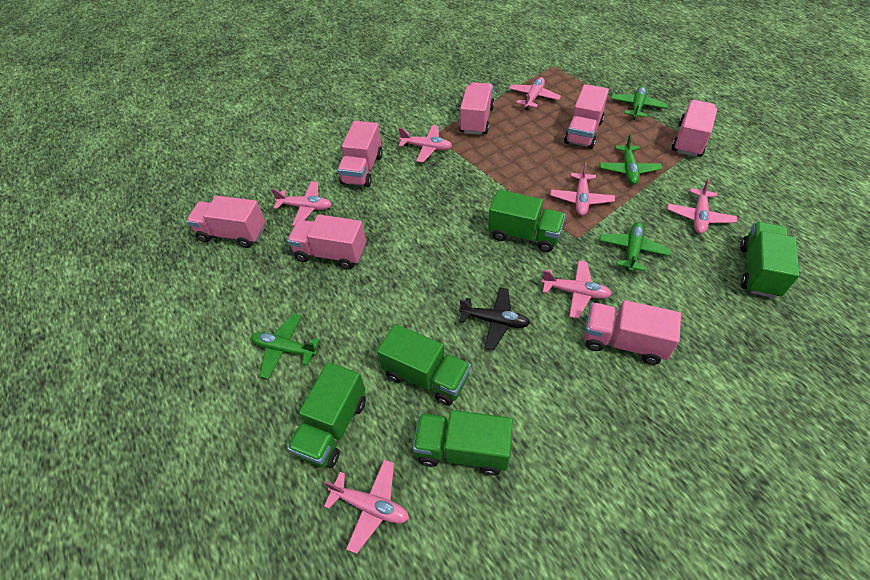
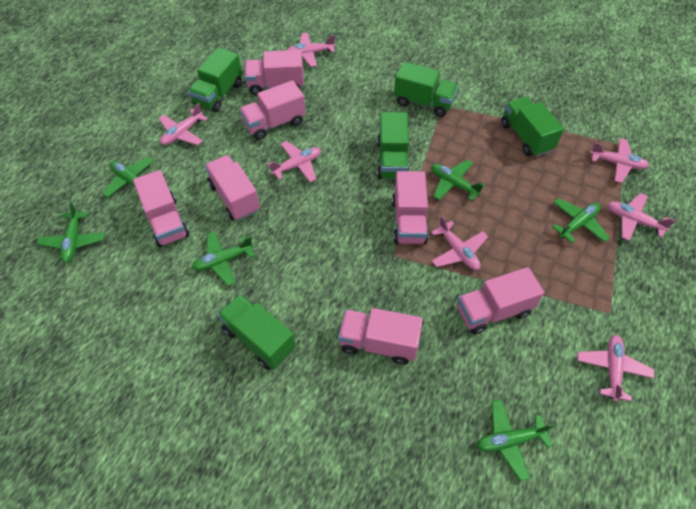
black plane: [459,287,530,350] = 1 -> none = 0
green plane: [251,313,320,379] [600,134,662,185] [600,222,671,271] [611,86,667,120] = 4 -> [37,202,105,263] [102,157,154,198] [192,231,255,286] [431,160,485,201] [477,400,555,481] [552,198,610,243] = 6

